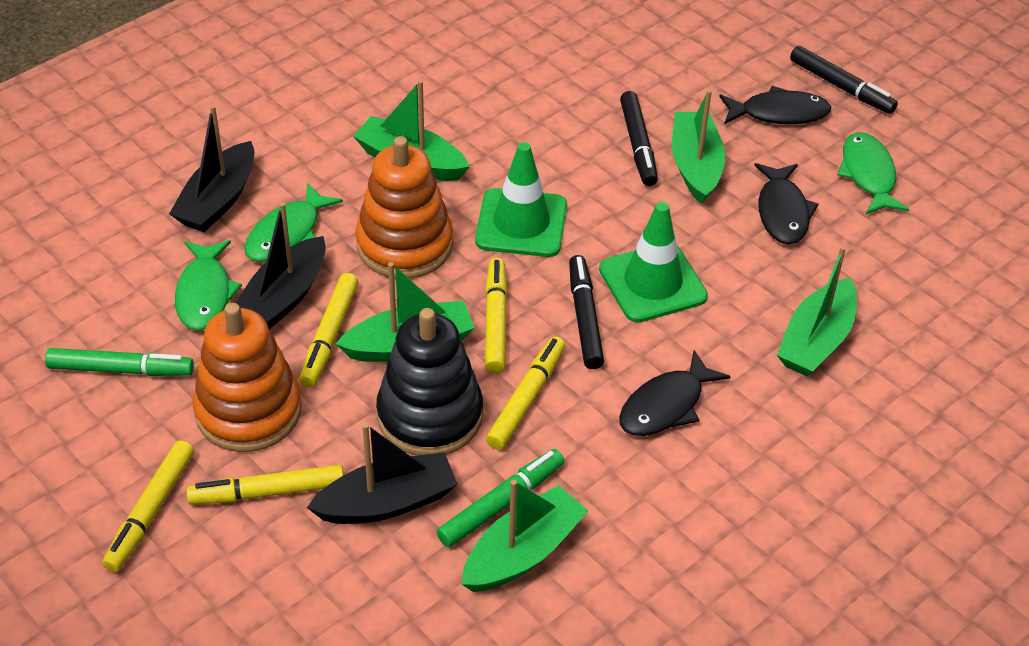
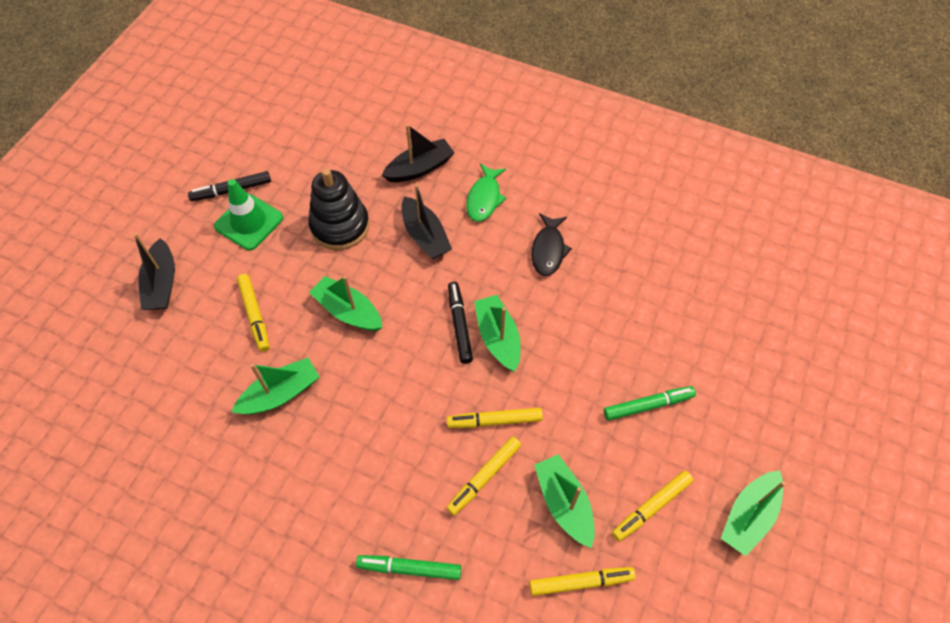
black fish: [619,350,731,436] [719,86,831,124] [754,163,819,245] = 3 -> [531,213,572,276] = 1
black marker: [569,255,604,369] [620,91,658,186] [790,46,898,114] = 3 -> [188,171,271,201] [448,282,473,364] = 2
green fish: [175,240,242,331] [244,183,343,262] [837,132,909,214] = 3 -> [466,164,506,222] = 1
green traffic cone: [475,142,567,257] [599,202,708,323] = 2 -> [214,179,283,250] = 1
orange stacking toy: [193,303,302,452] [355,136,453,279] = 2 -> none = 0

